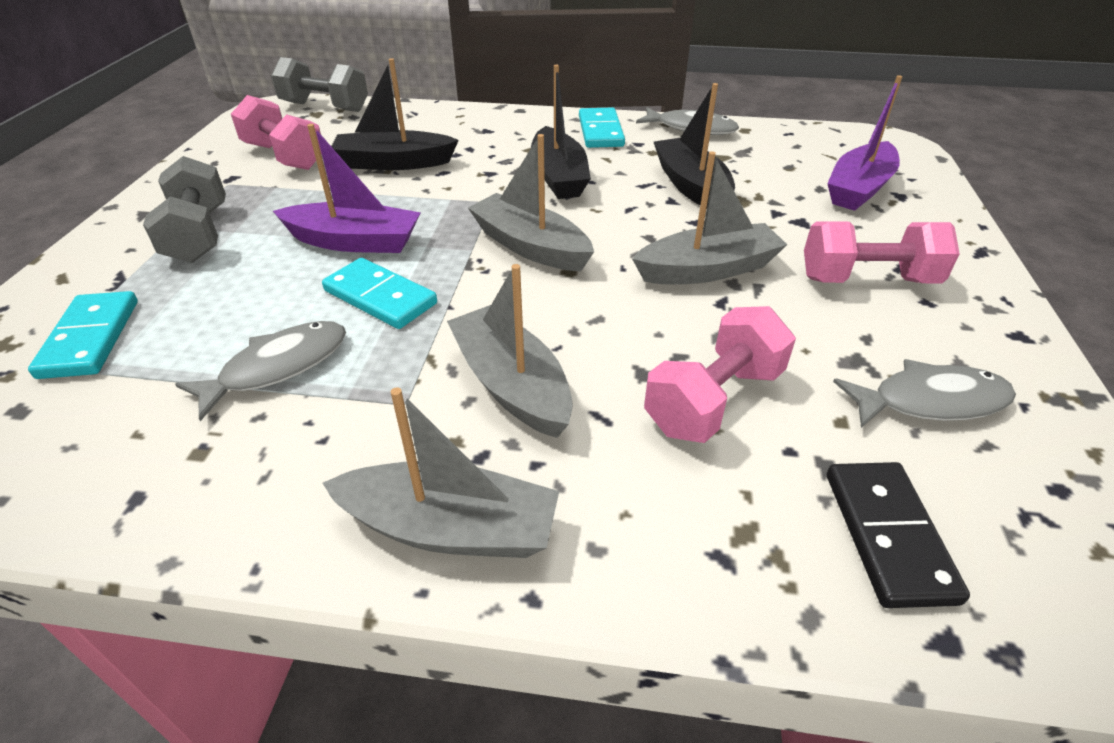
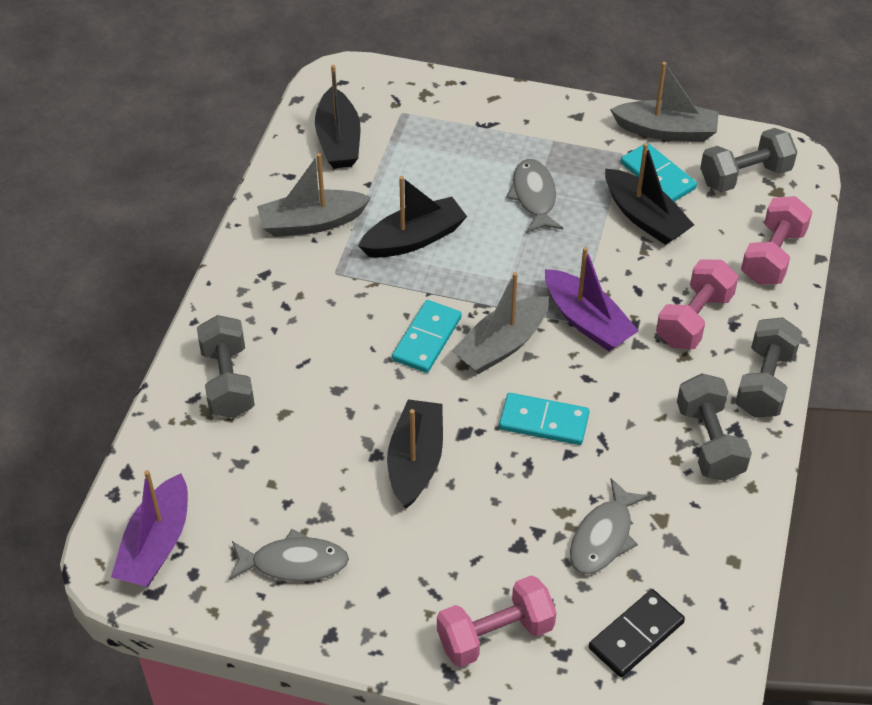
black boat: [331,58,459,170] [531,65,591,199] [654,83,735,209] = 3 -> [315,65,361,168] [358,176,467,258] [387,399,443,509] [605,143,694,245] = 4
grey boat: [323,387,559,558] [447,264,573,438] [468,134,594,271] [632,151,787,284] = 4 -> [257,153,371,237] [452,272,549,374] [610,62,719,142] = 3
grey dumbbell: [143,156,226,263] [271,57,368,112] = 2 -> [197,315,255,418] [677,374,752,481] [700,128,797,192] [735,317,802,418] = 4

